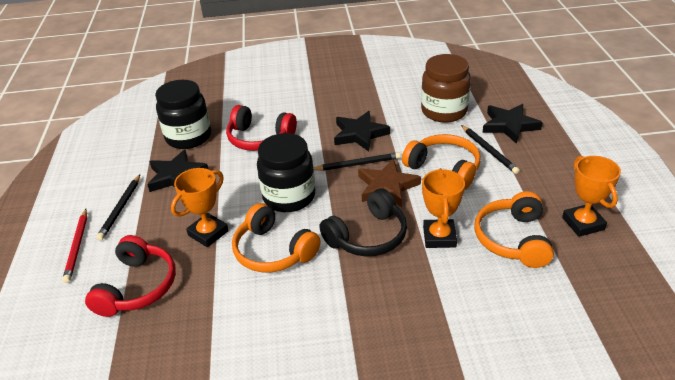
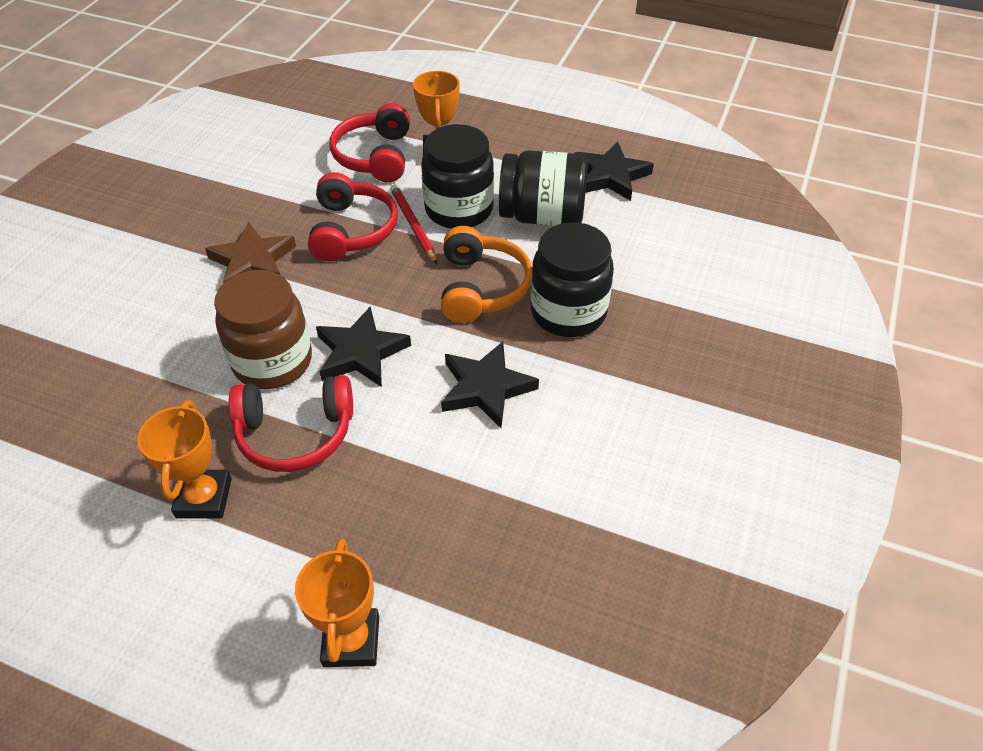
black headphones: [319,188,407,257] = 1 -> none = 0
black jar: [155,80,211,149] [257,133,315,212] = 2 -> [421,124,494,229] [499,150,588,226] [531,222,614,337] = 3
black pencil: [96,175,140,241] [314,152,401,171] [461,125,520,174] = 3 -> none = 0
orange headphones: [232,203,321,272] [402,134,481,190] [474,191,554,268] = 3 -> [441,226,532,323] = 1
red headphones: [85,235,176,317] [226,105,297,151] = 2 -> [229,375,353,472] [308,172,398,261] [330,103,410,182] = 3

